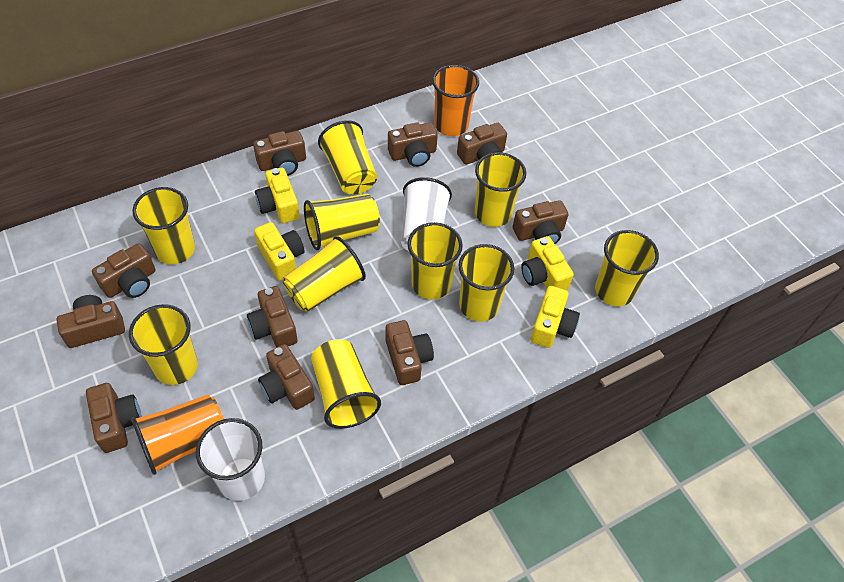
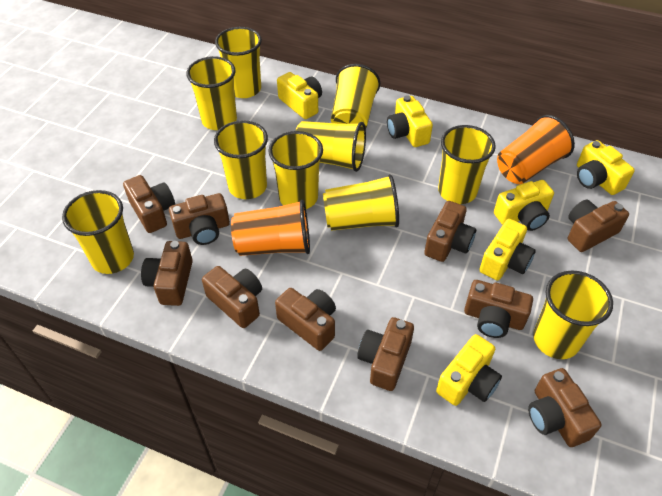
white cup: [196,418,265,501] [401,177,452,251] = 2 -> none = 0
yellow camera: [254,222,305,281] [255,167,300,223] [521,236,574,291] [531,286,580,348] = 4 -> [277,72,322,119] [387,95,433,147] [436,334,502,406] [479,219,536,281] [494,180,554,231] [577,140,635,195] = 6

